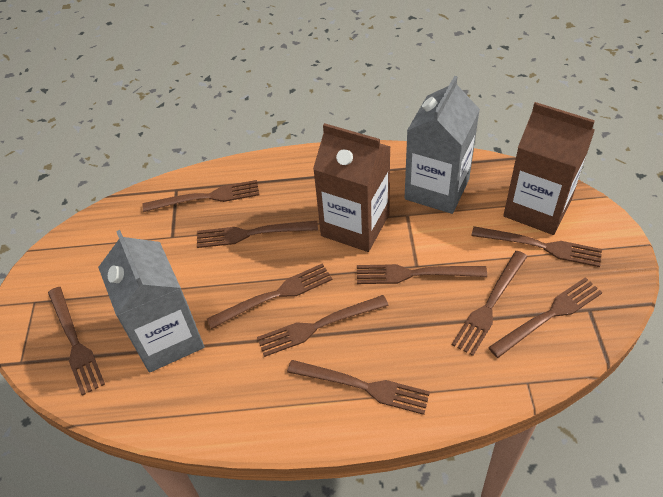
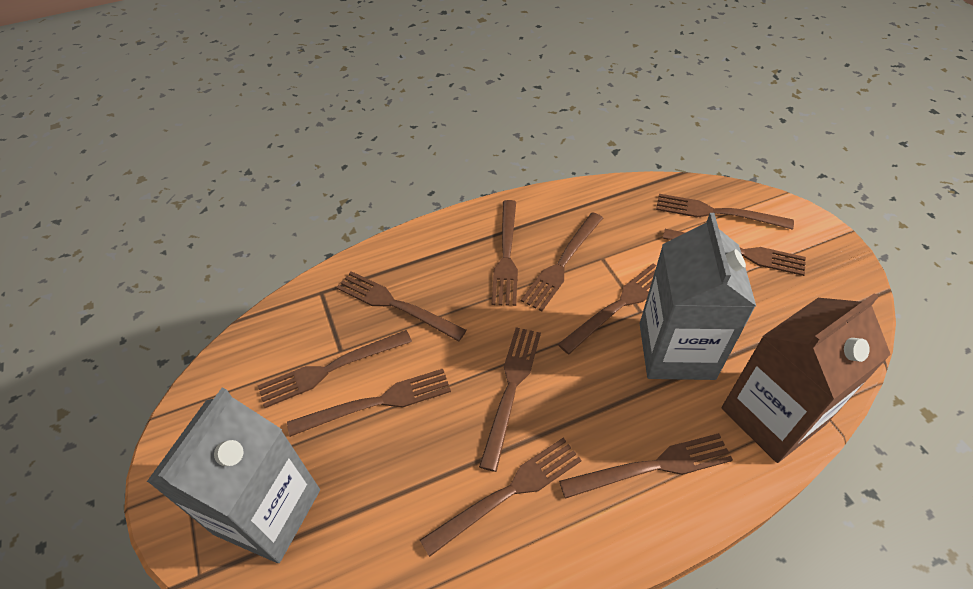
brown carton: [313,123,391,252] [503,102,595,235] = 2 -> [722,293,891,463] = 1
brown fork: [48,287,105,396] [142,180,259,212] [197,221,318,248] [207,263,332,329] [257,295,389,357] [287,360,430,415] [357,264,487,284] [452,251,528,356] [471,226,602,267] [488,277,603,358] = 10 -> [258,330,412,408] [287,369,451,437] [336,271,467,342] [420,438,582,557] [479,327,541,472] [492,200,518,306] [521,212,603,311] [558,263,656,354] [559,433,733,499] [656,194,794,229] [663,229,806,276] = 11

